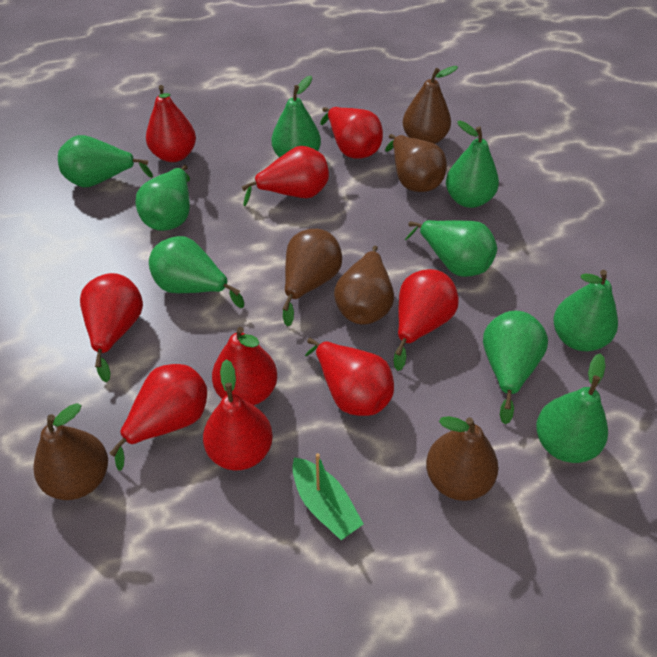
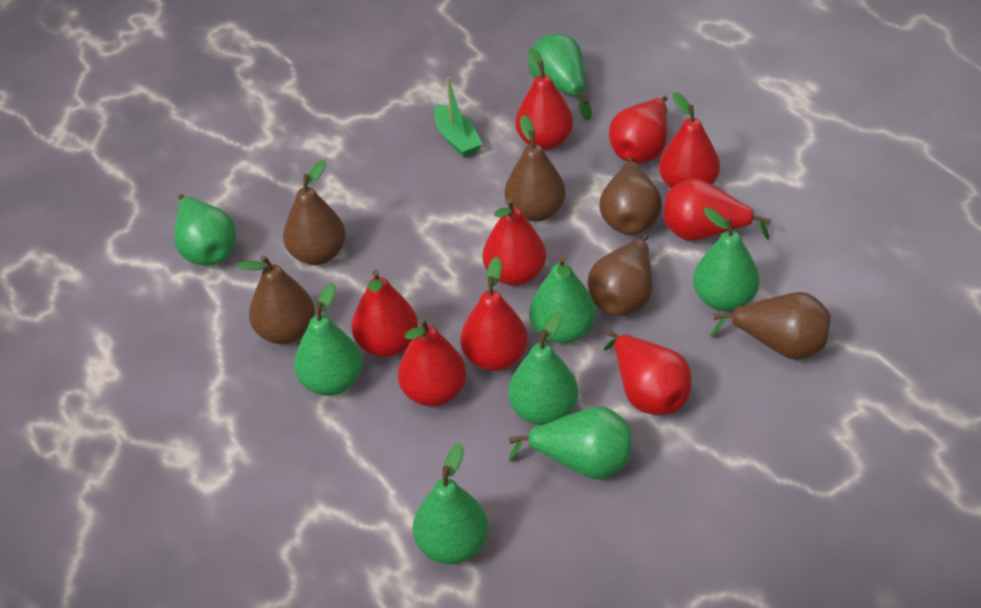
green pear: [58,135,153,187] [135,165,190,231] [149,236,244,308] [272,76,321,158] [405,220,497,277] [446,121,499,208] [483,311,548,424] [536,353,608,463] [554,270,618,351] = 9 -> [174,194,237,266] [294,283,363,396] [413,443,488,564] [508,311,578,425] [509,406,631,479] [529,34,592,120] [529,256,596,344] [693,207,760,311] = 8

